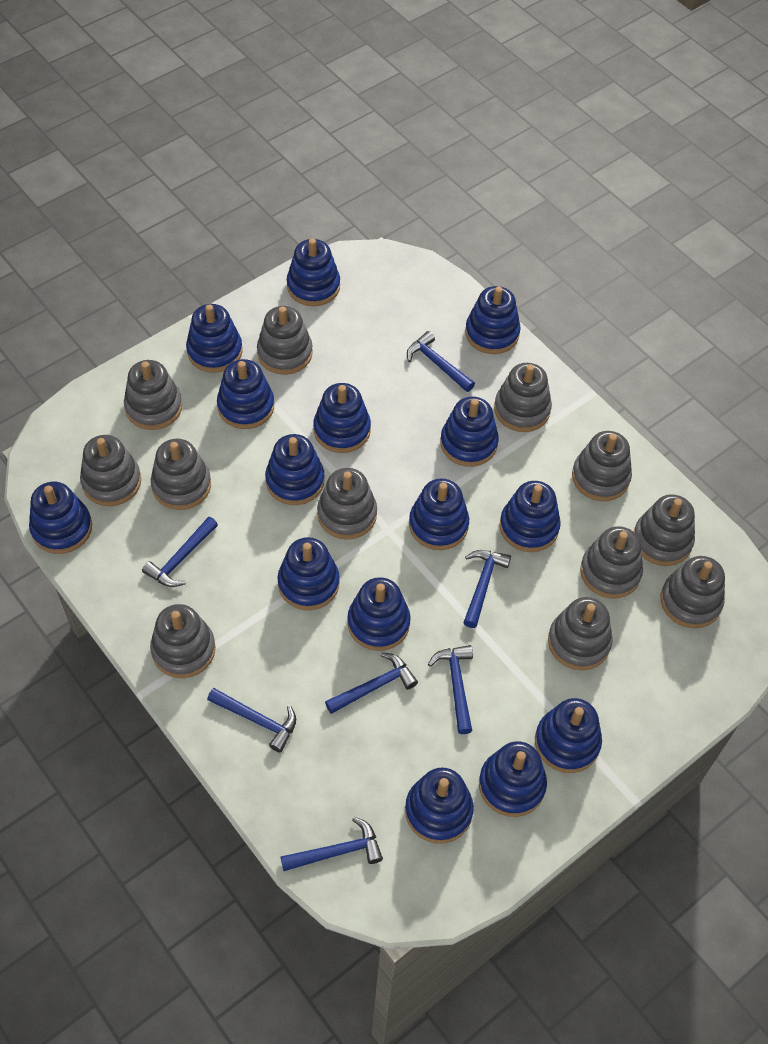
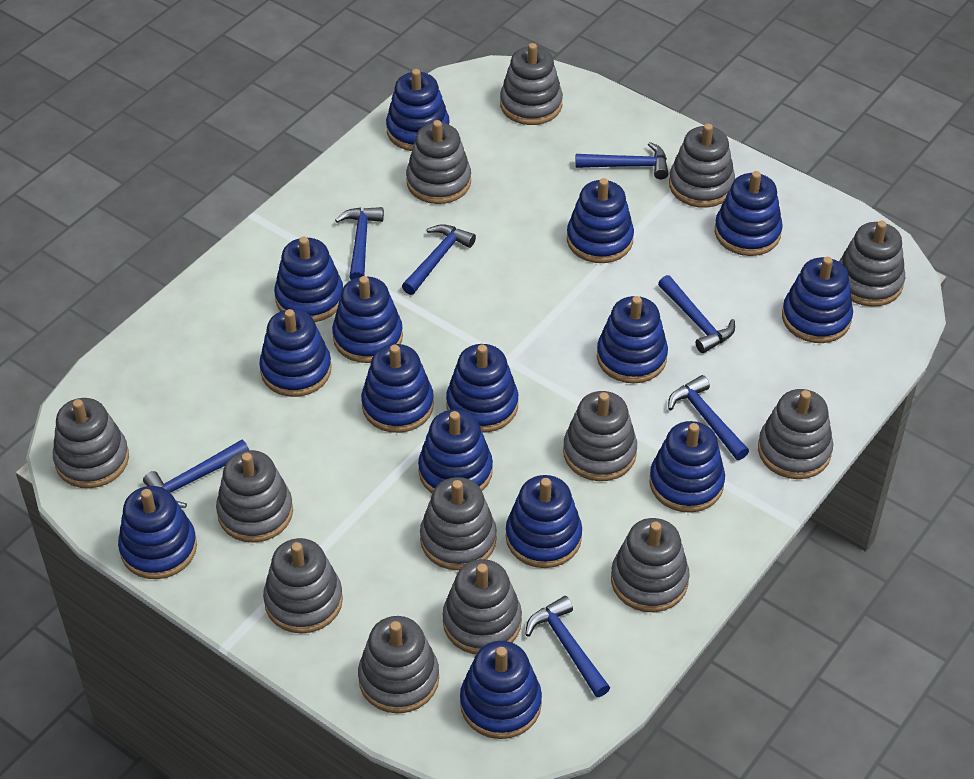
grey stacking toy: [80,435,141,506] [124,360,182,430] [150,604,216,678] [151,439,211,510] [257,306,313,375] [317,468,377,540] [494,363,552,432] [548,597,613,670] [572,431,632,501] [580,526,643,599] [634,494,695,566] [660,556,725,628] = 12 -> [53,398,129,488] [216,450,293,543] [263,538,343,634] [358,616,439,714] [406,120,471,204] [420,477,497,570] [443,559,522,654] [500,43,563,125] [563,391,637,481] [611,518,690,612] [669,124,735,208] [758,389,833,479] [839,221,905,307] = 13

